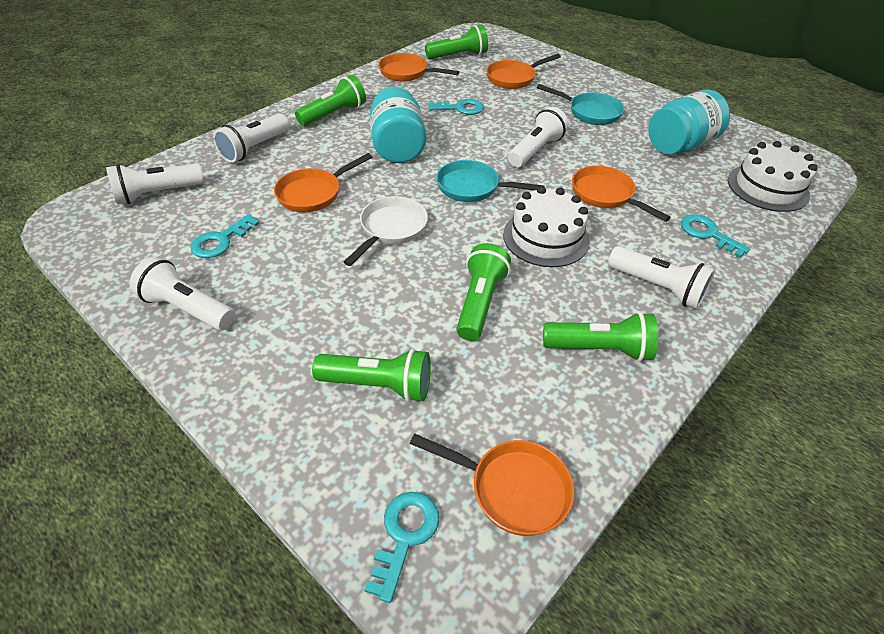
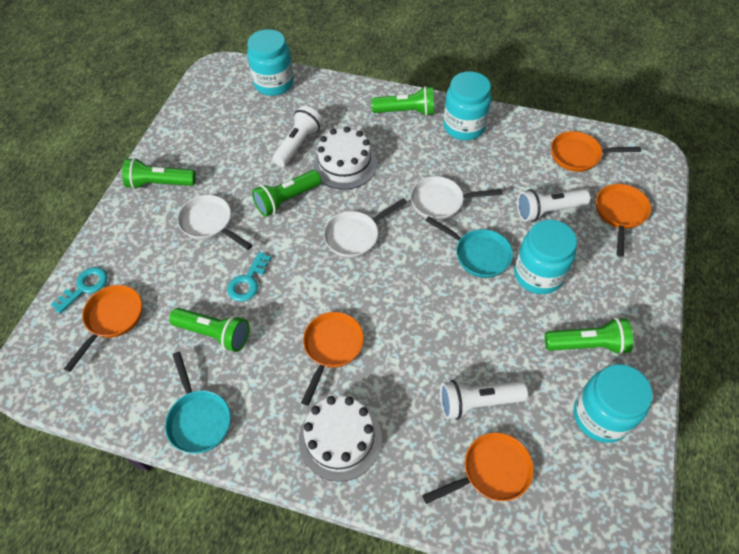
turquoise jar: [370,87,426,163] [648,89,730,154] = 2 -> [247,29,294,96] [443,71,492,140] [514,220,577,294] [574,364,653,443] = 4
turquoise key: [191,214,260,258] [365,492,439,603] [428,99,484,115] [681,214,750,258] = 4 -> [51,267,108,314] [227,252,271,302] = 2
white flashlight: [106,164,204,204] [130,257,235,330] [213,114,289,163] [508,107,569,167] [608,246,715,309] = 5 -> [272,106,323,167] [440,380,528,420] [517,189,590,222] = 3
white pan: [344,196,428,266] = 1 -> [177,195,252,250] [323,198,407,258] [410,176,502,220] = 3

